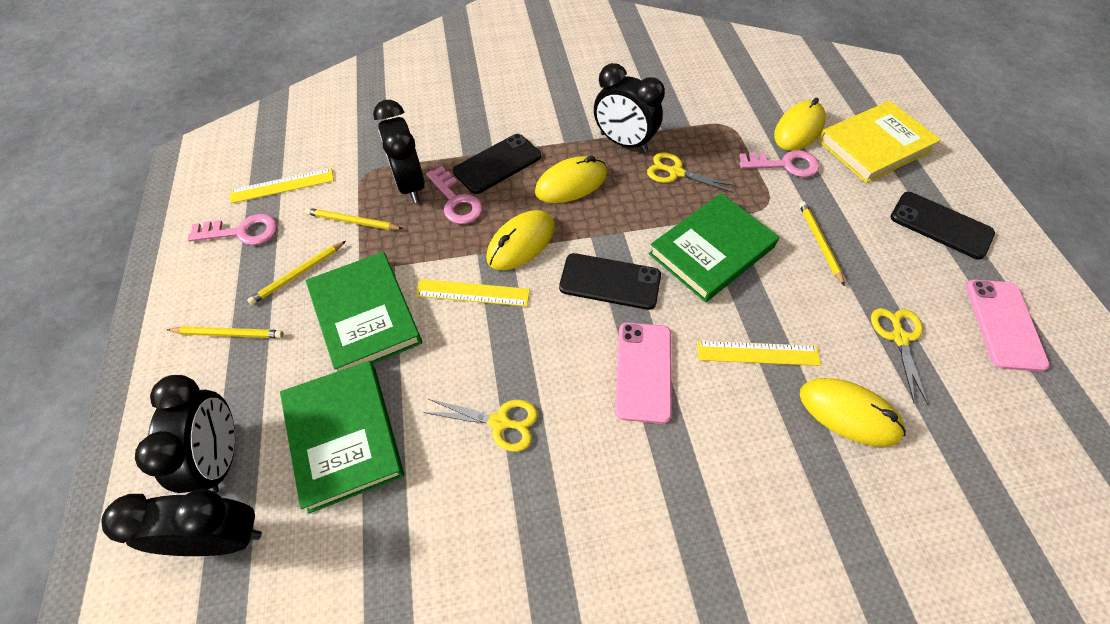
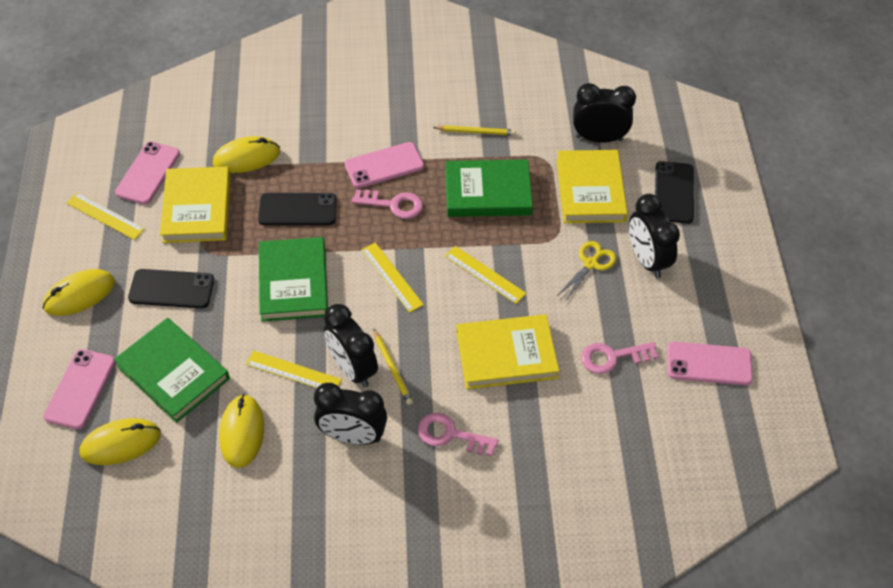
pink phone: [615,322,672,424] [966,280,1050,372] = 2 -> [43,349,115,429] [115,141,180,205] [345,142,424,188] [667,342,753,386] = 4
yellow book: [818,101,941,183] = 1 -> [160,166,230,243] [456,314,559,389] [557,150,628,223] = 3
yellow pencil: [167,326,283,338] [247,241,346,305] [305,208,403,230] [799,201,845,286] = 4 -> [373,328,413,405] [433,125,516,135] = 2
yellow ruler: [230,168,334,203] [415,279,530,307] [697,341,821,366] = 3 -> [66,192,145,240] [246,350,342,388] [361,242,424,313] [445,246,527,304] = 4
yellow scissors: [423,399,538,452] [647,152,736,193] [871,308,928,405] = 3 -> [556,241,616,302] = 1

